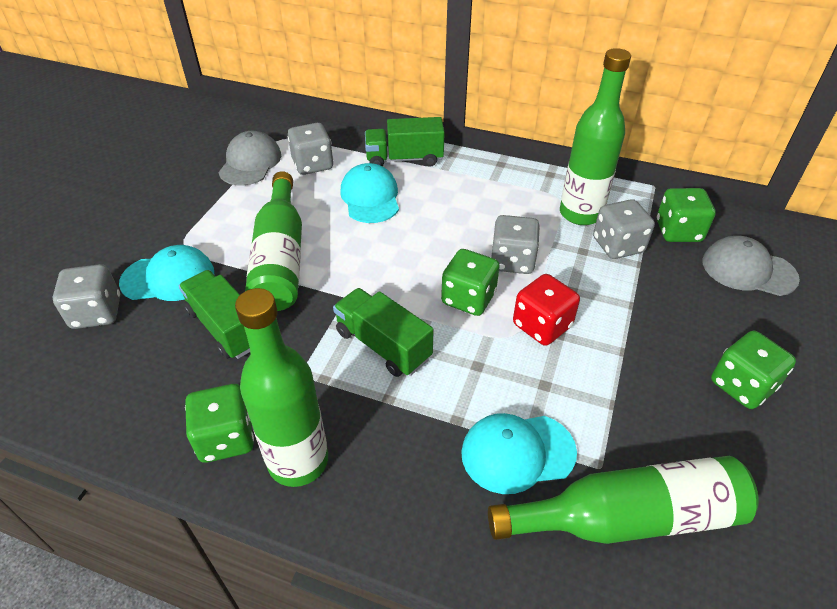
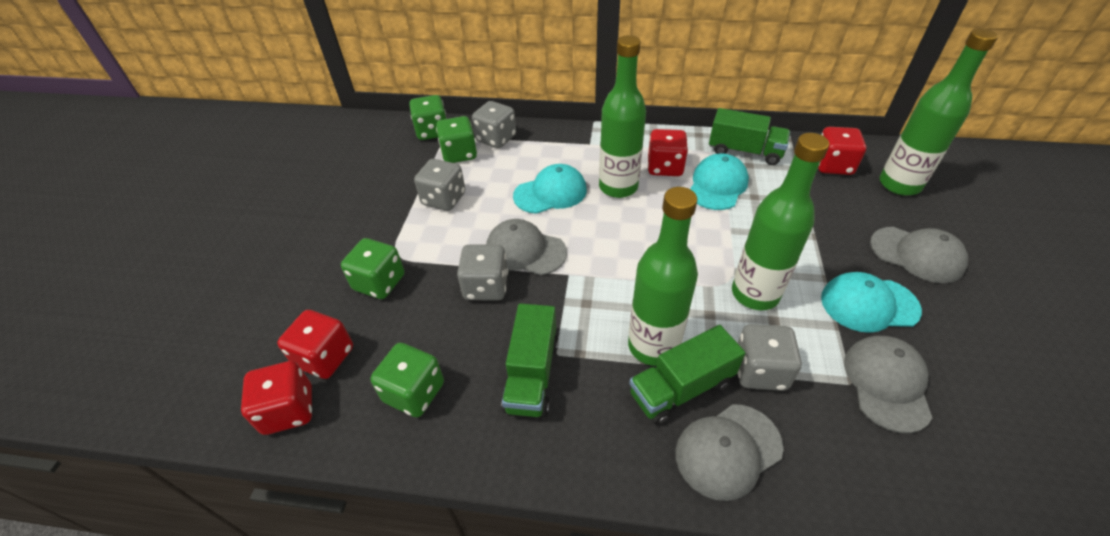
grey cap: [218,131,281,186] [702,235,800,296] = 2 -> [486,219,567,275] [675,404,784,501] [844,336,932,433] [870,227,968,283] = 4
red dice: [513,274,580,346] = 1 -> [241,361,312,435] [277,310,353,379] [648,129,688,176] [818,127,866,175] = 4

